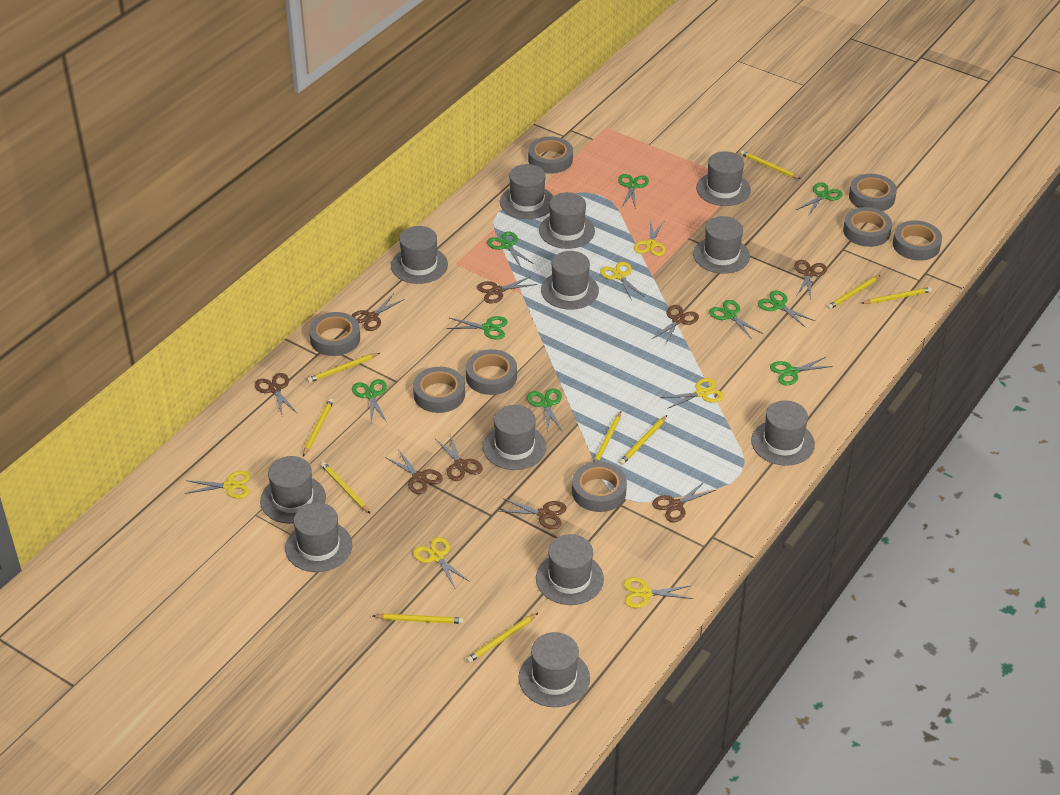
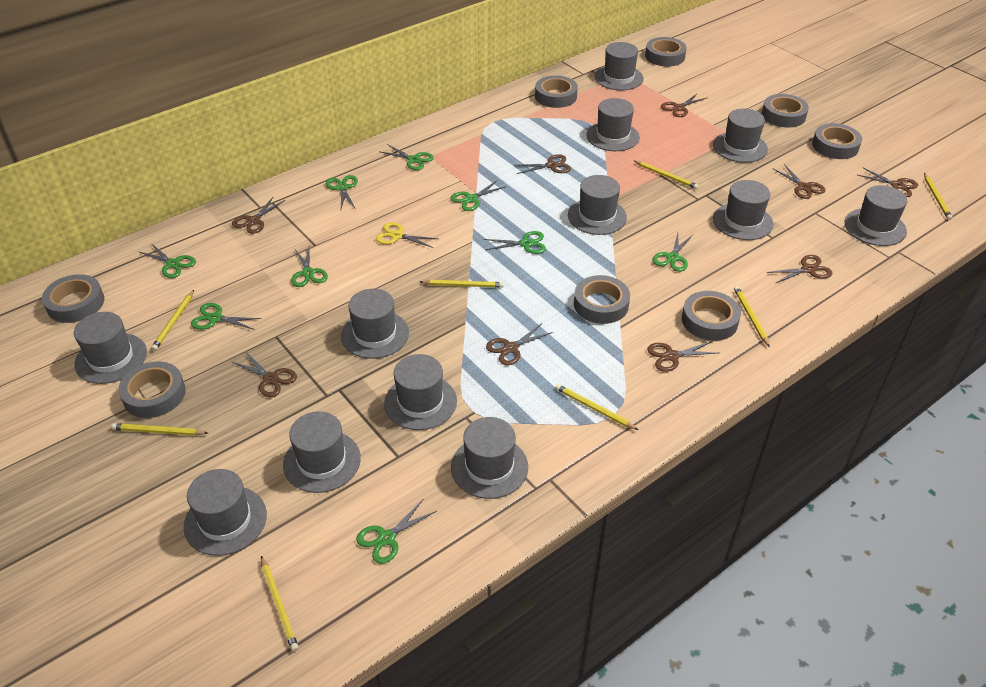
yellow pencil: [303,398,334,456] [307,353,380,383] [321,462,370,513] [373,613,464,624] [466,613,538,663] [593,412,621,462] [619,415,667,465] [740,150,801,179] [827,275,881,309] [862,287,932,304] = 10 -> [111,423,208,436] [151,290,194,351] [261,556,299,652] [420,280,504,288] [555,384,638,430] [634,161,699,189] [734,286,770,347] [924,173,953,220] = 8
yellow scissors: [185,471,251,499] [413,537,470,588] [600,262,645,300] [624,577,693,608] [634,220,666,256] [660,378,724,409] = 6 -> [376,222,438,248] = 1

